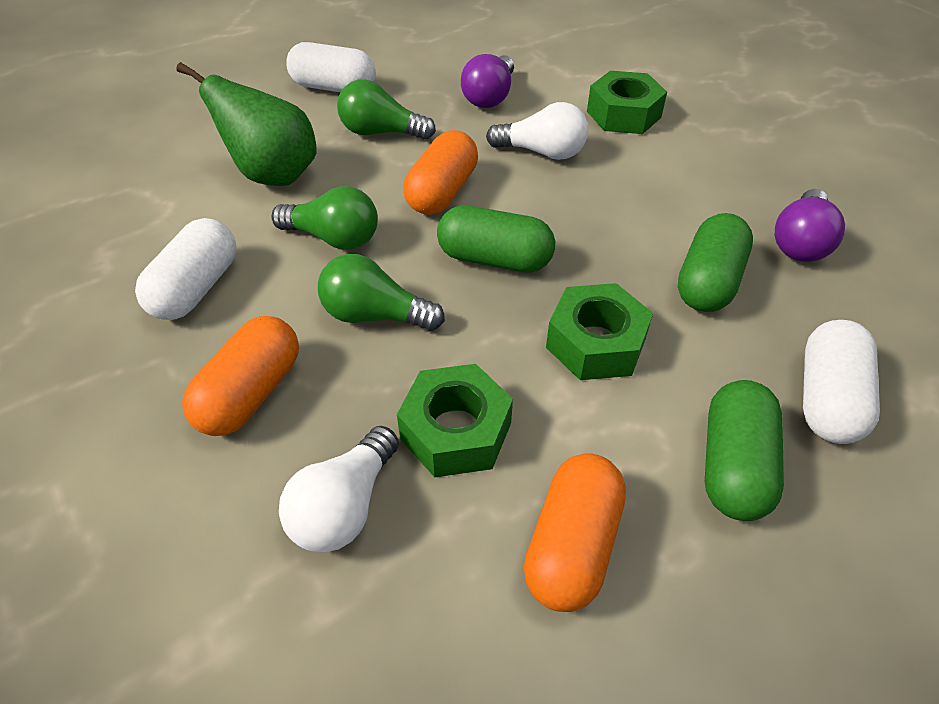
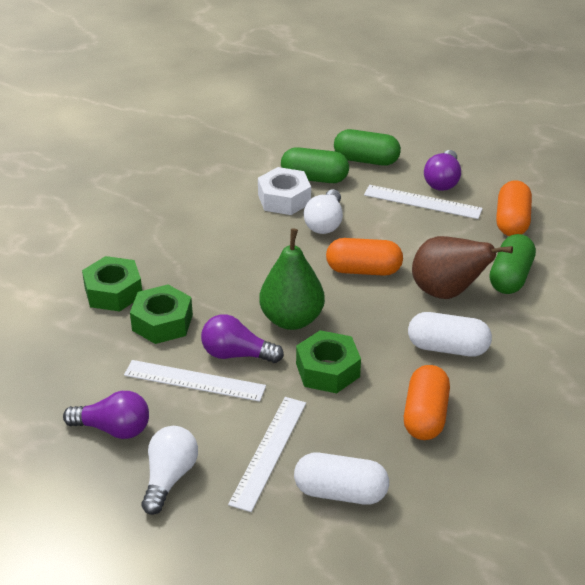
brown pear: none = 0 -> [412,236,513,299] = 1
green light bulb: [271,186,378,250] [318,254,445,331] [337,79,436,140] = 3 -> none = 0
purple light bulb: [461,54,514,108] [775,189,845,262] = 2 -> [63,391,149,439] [201,314,284,363] [424,150,461,191] = 3
white capsule: [135,218,236,320] [286,42,376,92] [803,320,880,444] = 3 -> [294,453,389,505] [408,312,492,356] = 2
white nut: none = 0 -> [258,167,311,215] = 1
white ruler: none = 0 -> [124,360,266,402] [228,397,306,512] [364,185,483,219] = 3

